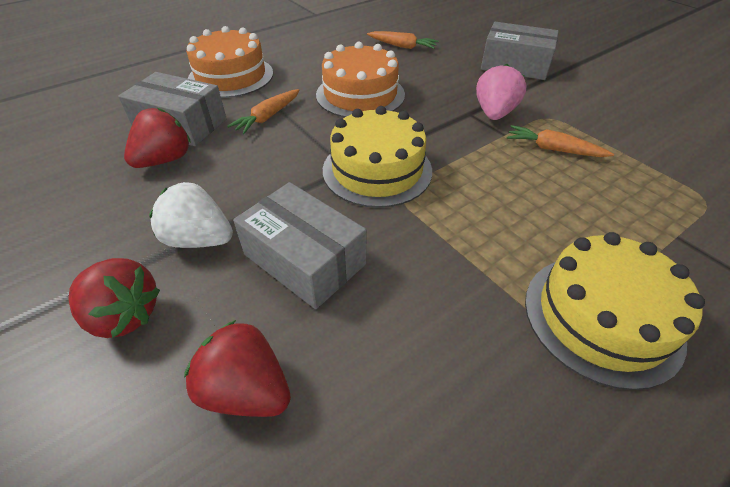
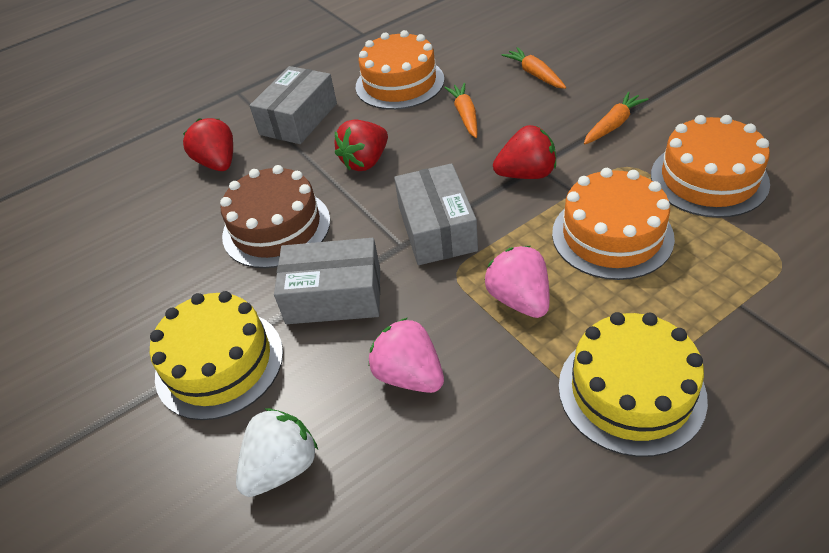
brown cake: none = 0 -> [220,165,330,268] = 1
orange cake: [186,26,273,98] [316,42,405,118] = 2 -> [356,30,444,110] [552,168,675,280] [651,115,770,218] = 3
pink strawberry: [476,64,527,120] = 1 -> [369,318,444,393] [485,246,550,318] = 2

